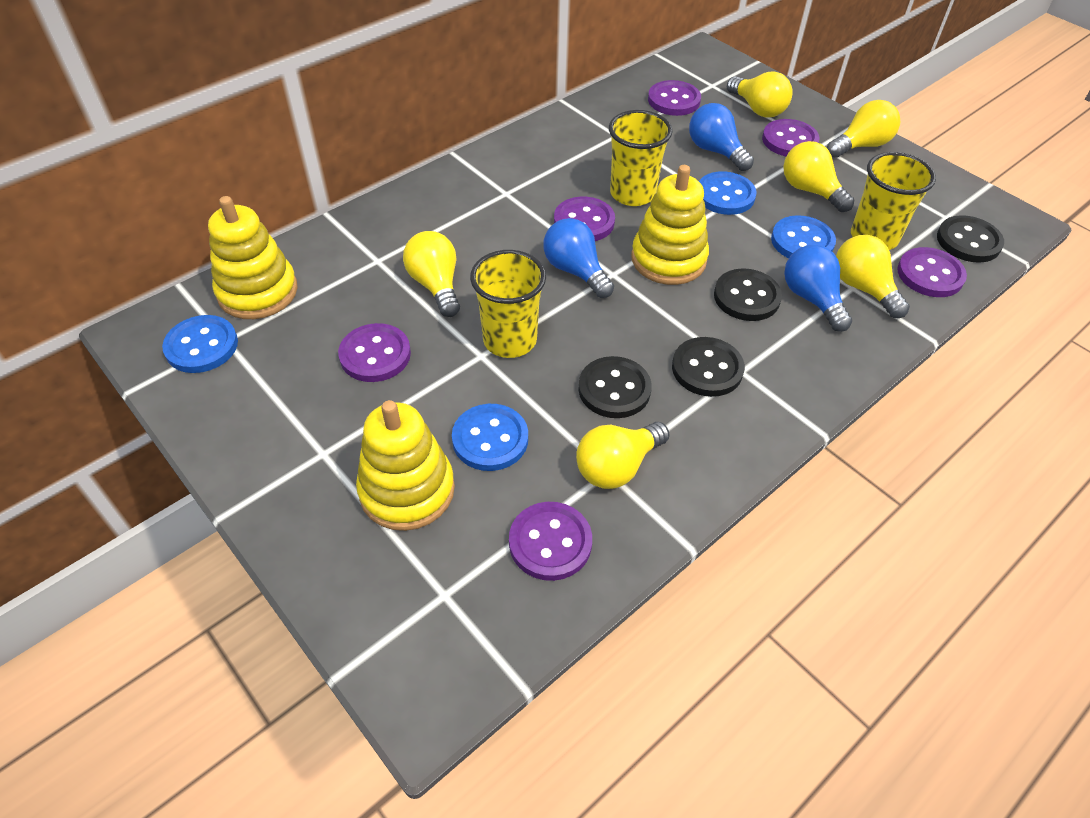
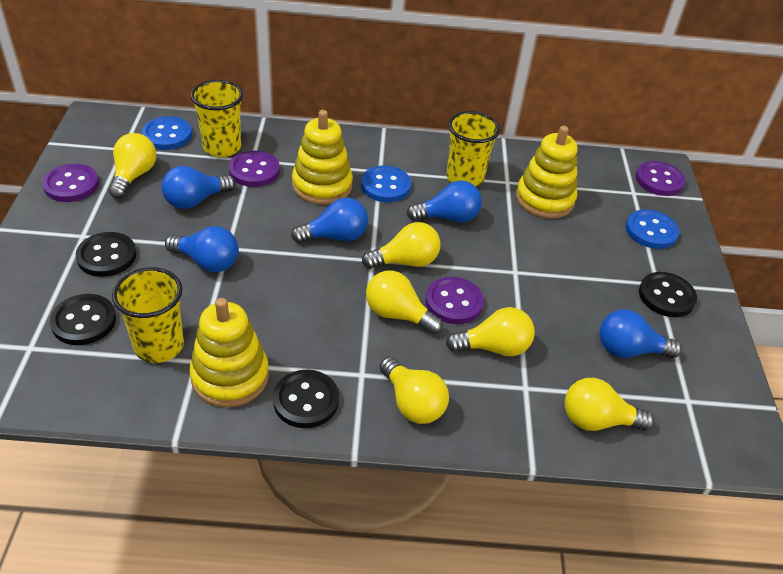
blue button: [162,315,238,373] [452,404,528,471] [699,171,756,215] [771,215,836,258] = 4 -> [142,116,192,150] [361,166,411,202] [626,209,679,249] = 3
blue light bulb: [543,218,614,298] [689,103,754,171] [784,245,852,332] = 3 -> [161,166,236,209] [165,226,239,272] [291,198,368,243] [407,180,482,223] [599,309,682,358] = 5
purple button: [338,323,411,382] [509,502,592,581] [554,197,615,241] [648,80,701,116] [762,119,820,156] [897,247,967,297] = 6 -> [42,164,99,202] [229,151,280,187] [425,277,484,324] [636,161,686,196] = 4

